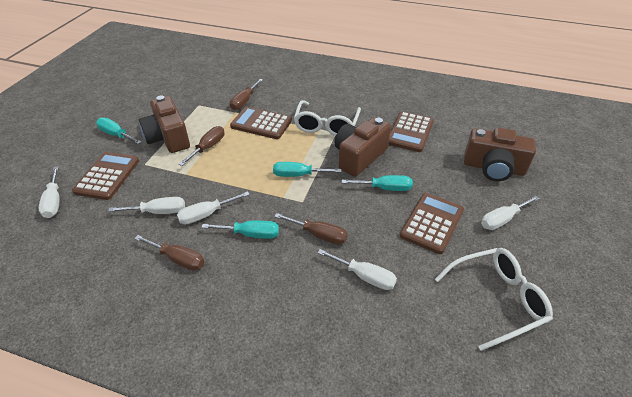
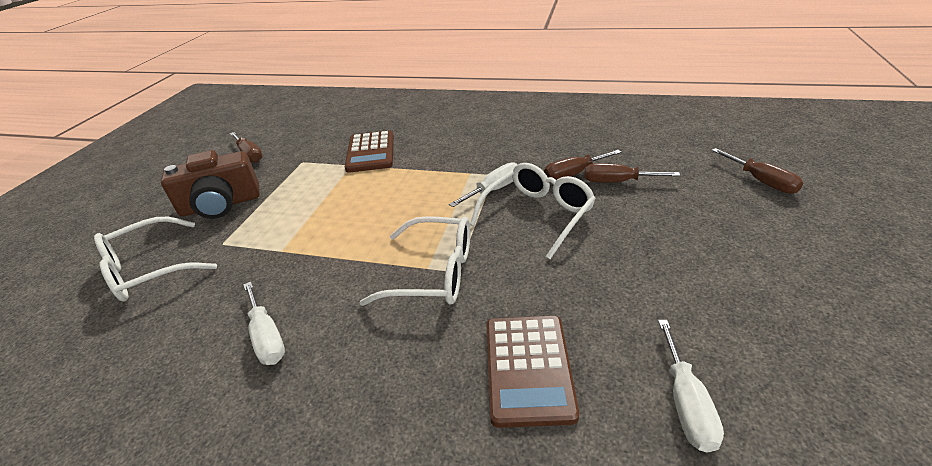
brown calculator: [72,152,139,200] [230,107,292,139] [388,111,434,152] [400,193,464,254] = 4 -> [345,130,394,173] [486,316,579,428] = 2
brown camera: [139,95,190,153] [335,117,391,177] [464,127,536,181] = 3 -> [161,150,260,219] = 1
turquoise screwdriver: [96,118,142,144] [201,220,279,239] [273,162,341,177] [342,175,413,191] = 4 -> none = 0
white glasses: [294,100,361,136] [435,248,553,351] = 2 -> [94,217,217,302] [359,216,470,306] [470,163,596,259] = 3
white screwdriver: [39,167,60,218] [108,197,185,214] [177,191,250,224] [318,249,397,290] [481,196,540,230] = 5 -> [243,282,285,365] [449,162,518,207] [658,320,724,453] = 3

